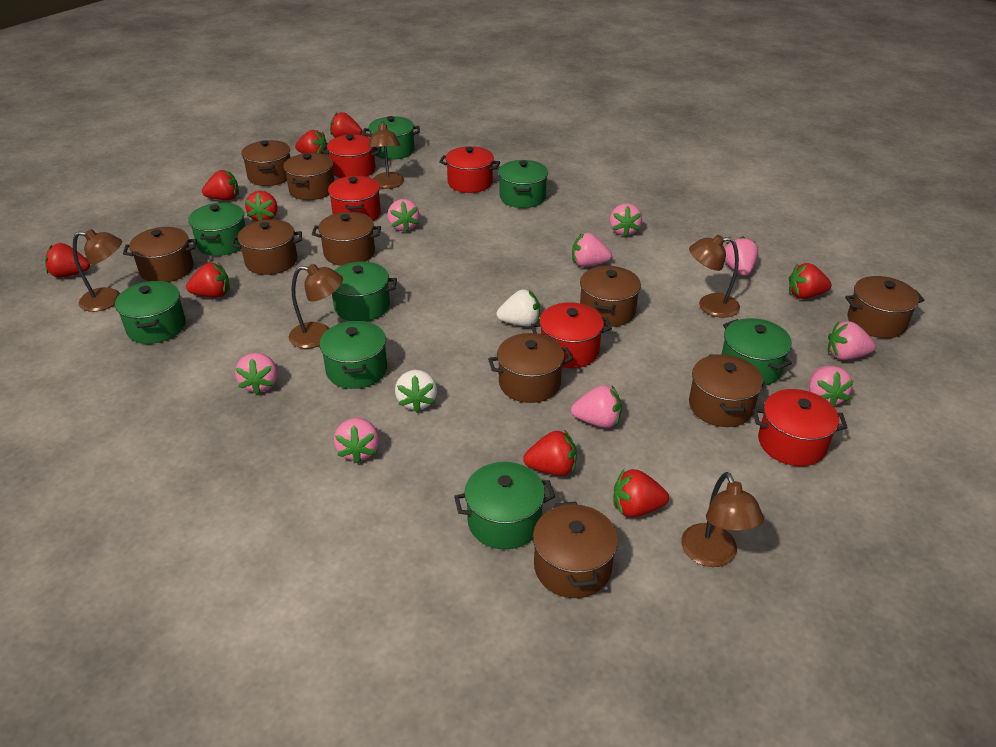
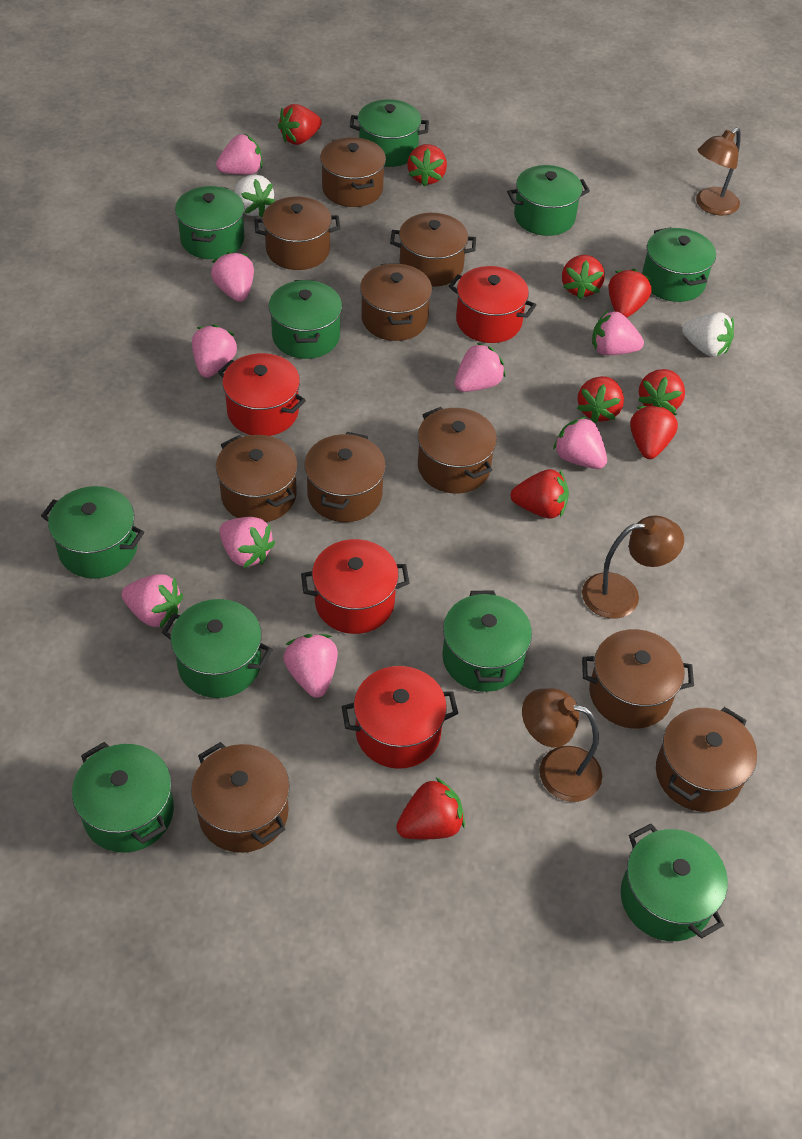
brown lamp: [73,229,122,312] [289,264,343,349] [368,121,404,189] [681,472,764,567] [689,235,740,318] = 5 -> [522,688,602,802] [582,515,684,619] [696,127,741,215] = 3
green pot: [115,281,186,344] [189,203,246,256] [319,321,387,389] [332,261,397,321] [363,116,420,160] [454,462,555,550] [498,160,548,208] [722,318,792,386] = 8 -> [41,486,144,579] [72,742,174,853] [161,599,273,698] [175,186,245,259] [269,280,342,359] [350,99,429,167] [442,591,532,692] [507,165,590,236] [621,823,728,941] [642,227,716,302] = 10
red pot: [321,134,381,178] [328,176,381,221] [439,146,500,193] [531,302,612,368] [753,389,848,466] = 5 -> [218,353,306,436] [301,539,409,634] [342,666,458,769] [449,266,536,343] = 4

